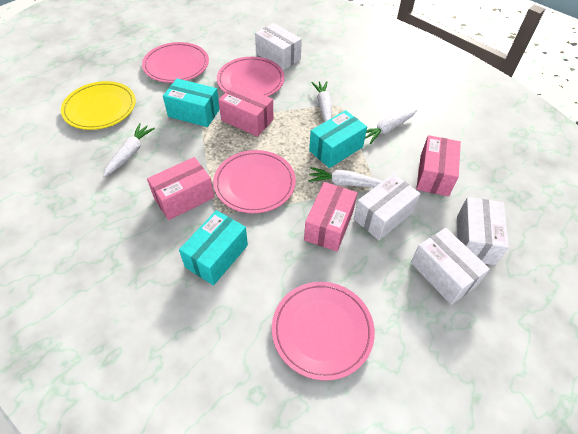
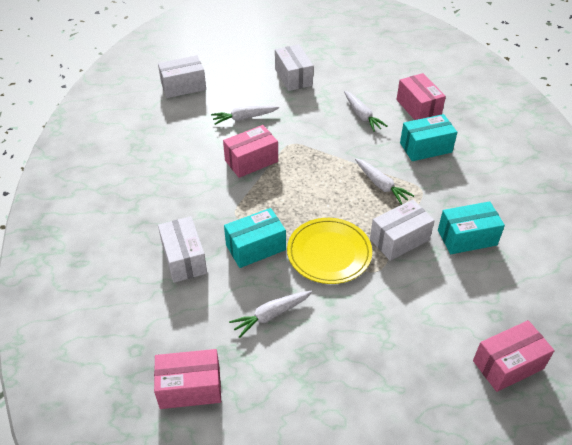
pink plate: [142,42,209,83] [213,150,296,213] [217,57,285,97] [272,282,375,381] = 4 -> none = 0

